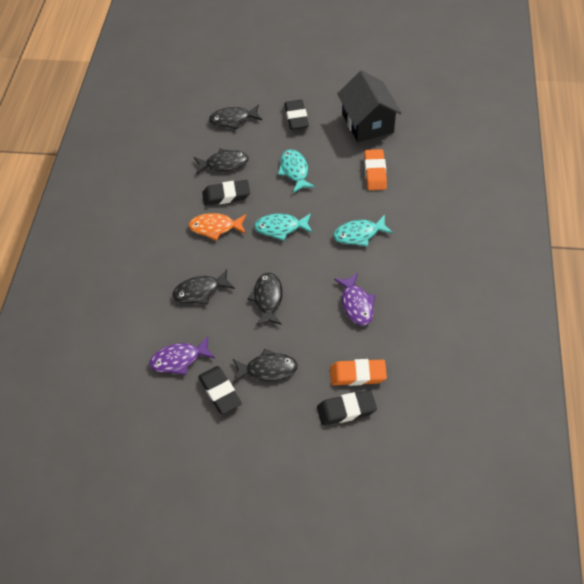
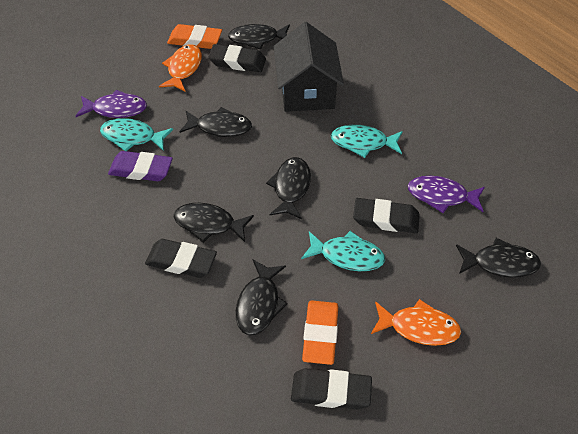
black fish: [172,269,235,304] [194,148,249,175] [209,104,262,129] [233,349,298,383] [248,273,283,325] = 5 -> [174,203,254,243] [180,107,252,137] [228,24,290,50] [236,260,288,335] [266,157,311,219] [456,238,541,278] = 6
orange fish: [189,213,246,241] = 1 -> [159,45,202,92] [371,299,461,346] = 2
purple eraser: none = 0 -> [108,151,173,181] = 1

